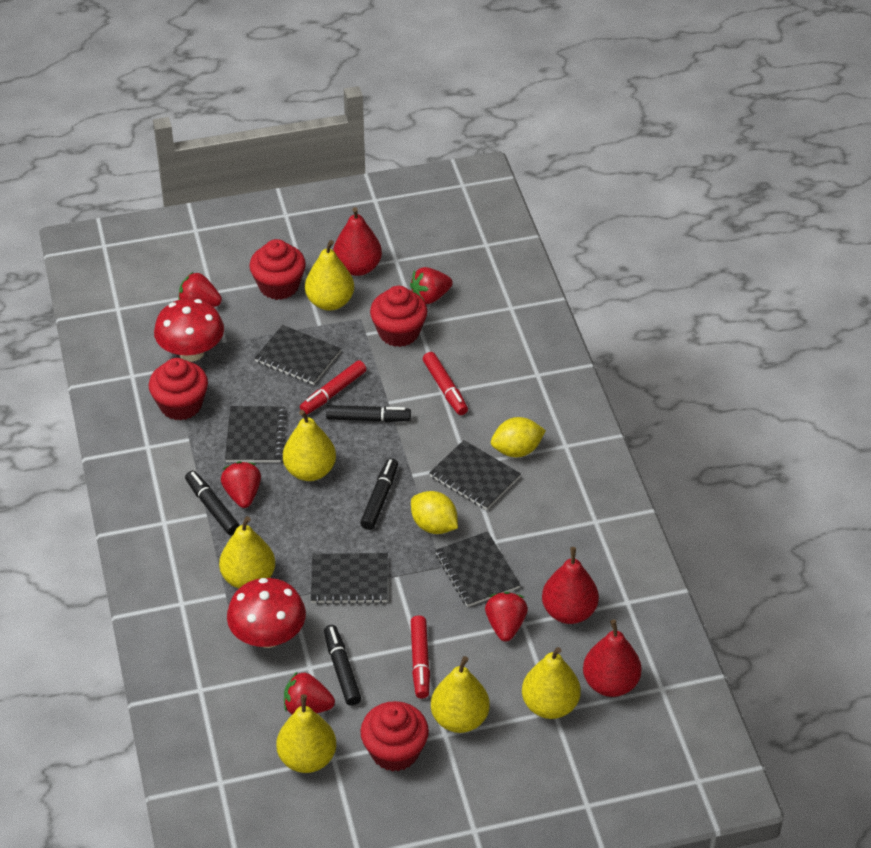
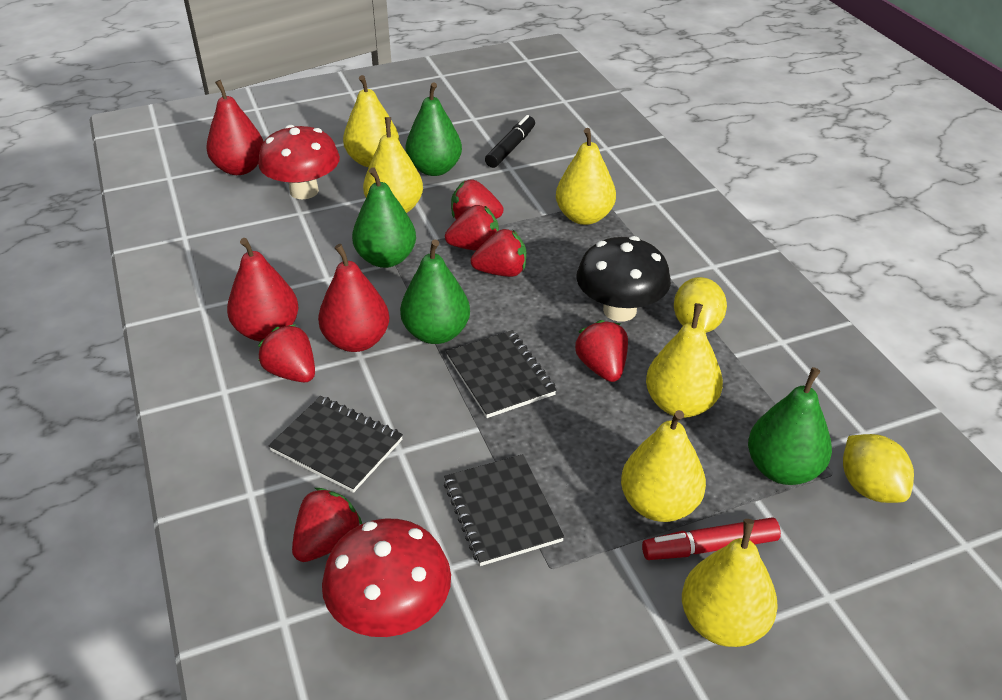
black marker: [185,471,240,535] [324,625,361,706] [326,405,411,422] [360,458,398,530] = 4 -> [485,115,535,168] = 1
black mushroom: none = 0 -> [576,236,671,322] = 1
black notebook: [225,406,287,463] [255,325,341,385] [311,553,388,604] [429,440,521,510] [435,531,520,607] = 5 -> [269,396,403,493] [444,454,564,566] [446,330,557,418] = 3
green pear: none = 0 -> [352,167,416,268] [400,239,470,344] [405,82,462,176] [748,367,832,485] = 4
red cupcake: [149,358,208,421] [249,239,306,300] [360,701,429,772] [370,286,427,347] = 4 -> none = 0
red marker: [300,360,366,415] [411,615,430,699] [423,352,468,415] = 3 -> [642,517,781,560] = 1
red strawberry: [179,272,222,307] [221,461,261,508] [284,671,335,715] [410,267,453,304] [485,592,528,642] = 5 -> [258,324,315,382] [292,488,362,562] [445,205,499,251] [451,179,504,219] [471,229,526,277] [575,320,628,382] = 6

